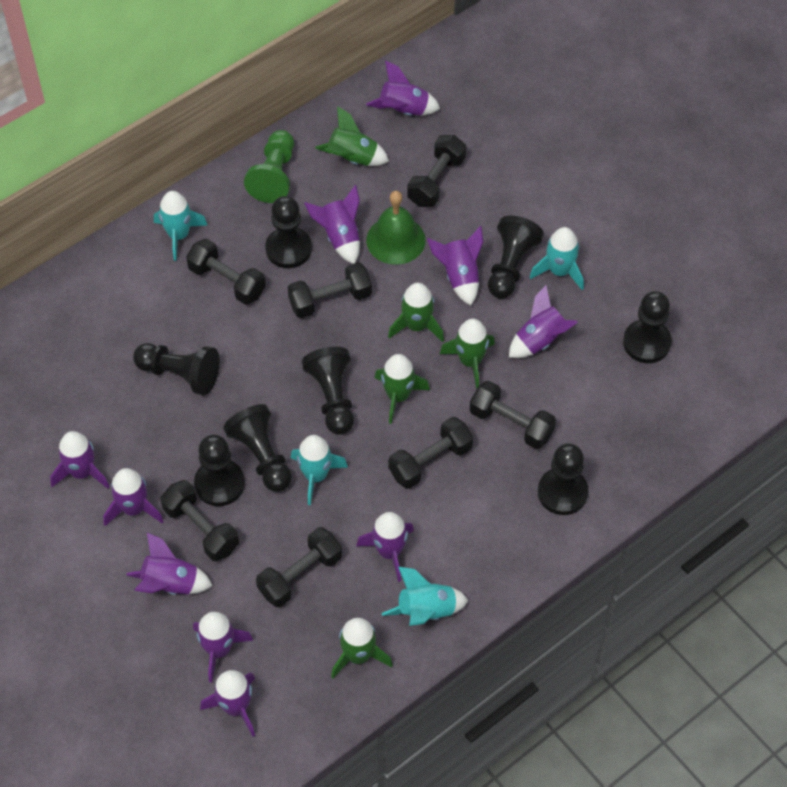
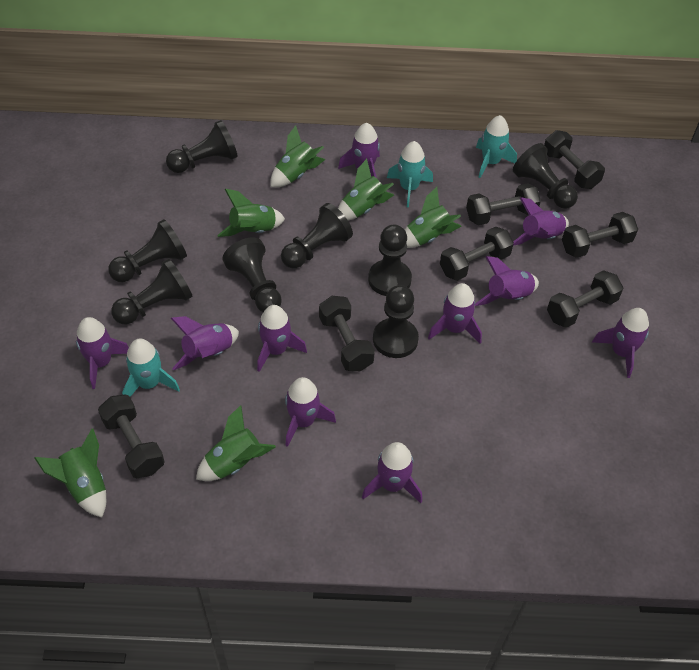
green bell: [366,191,426,265] = 1 -> none = 0
green pawn: [244,130,294,203] = 1 -> none = 0
green rocket: [315,106,389,166] [331,618,393,678] [375,354,430,424] [388,283,444,342] [440,318,495,389] = 5 -> [34,429,106,517] [196,405,276,481] [217,189,285,237] [271,125,325,187] [338,159,394,220] [405,187,461,248] = 6
turquoise rocket: [154,191,207,261] [291,435,348,505] [382,567,469,626] [530,227,584,290] = 4 -> [122,339,180,397] [387,141,433,208] [476,115,517,178] = 3

